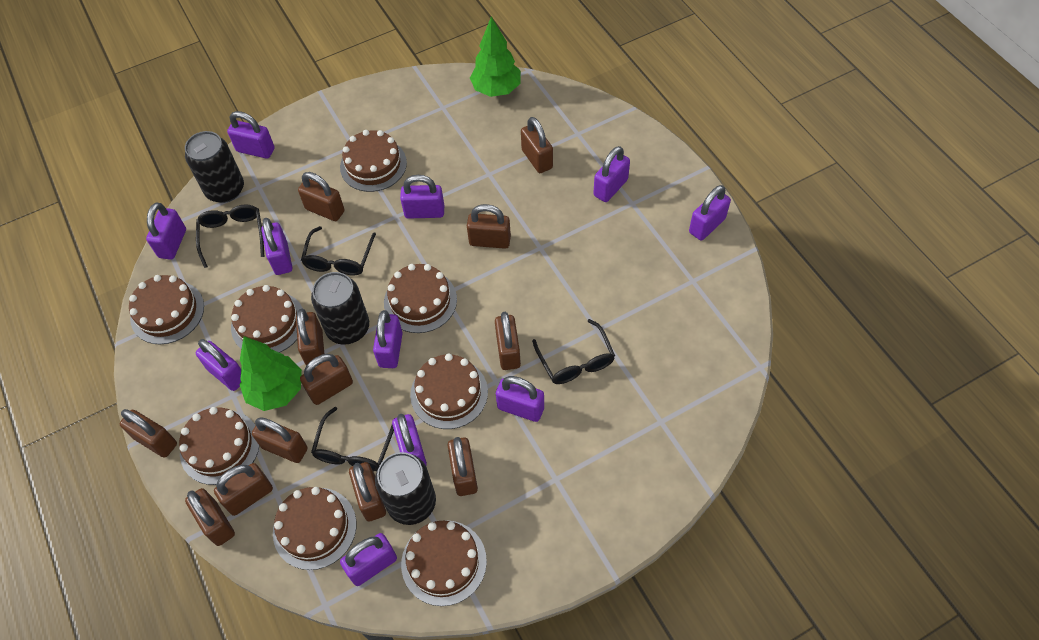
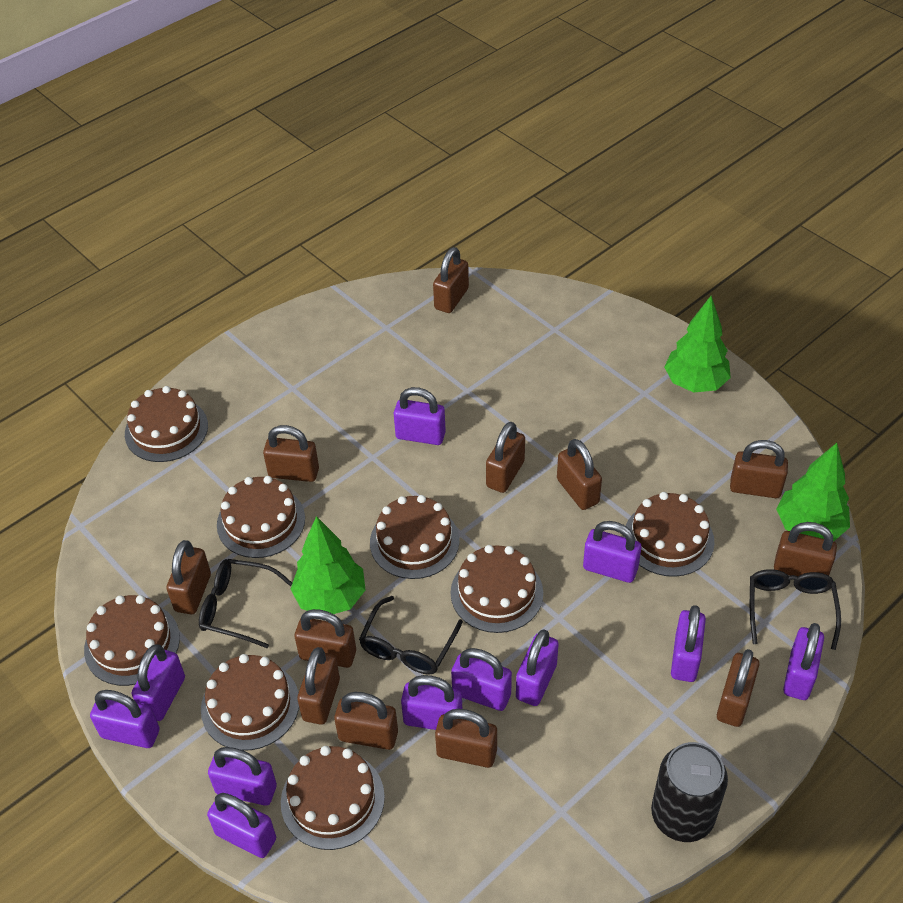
black can: [185,131,244,203] [311,272,369,345] [375,452,436,525] = 3 -> [651,742,728,842] = 1
black glasses: [196,204,264,268] [301,226,376,276] [311,407,395,471] [532,319,615,384] = 4 -> [199,559,292,648] [359,596,463,675] [750,569,841,650] = 3
green tree: [240,336,302,411] [470,16,521,97] = 2 -> [291,516,366,614] [664,296,731,392] [776,443,850,541] = 3

